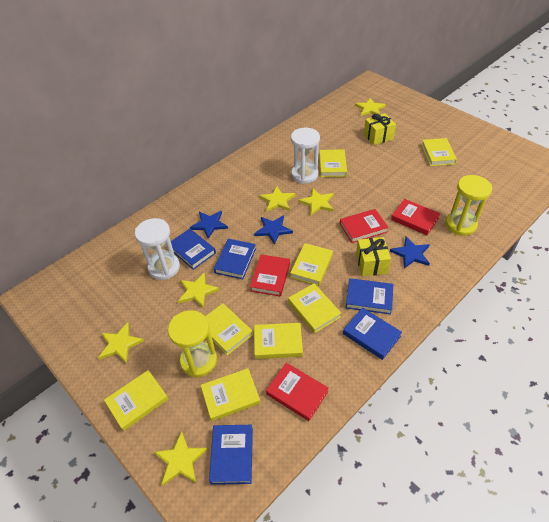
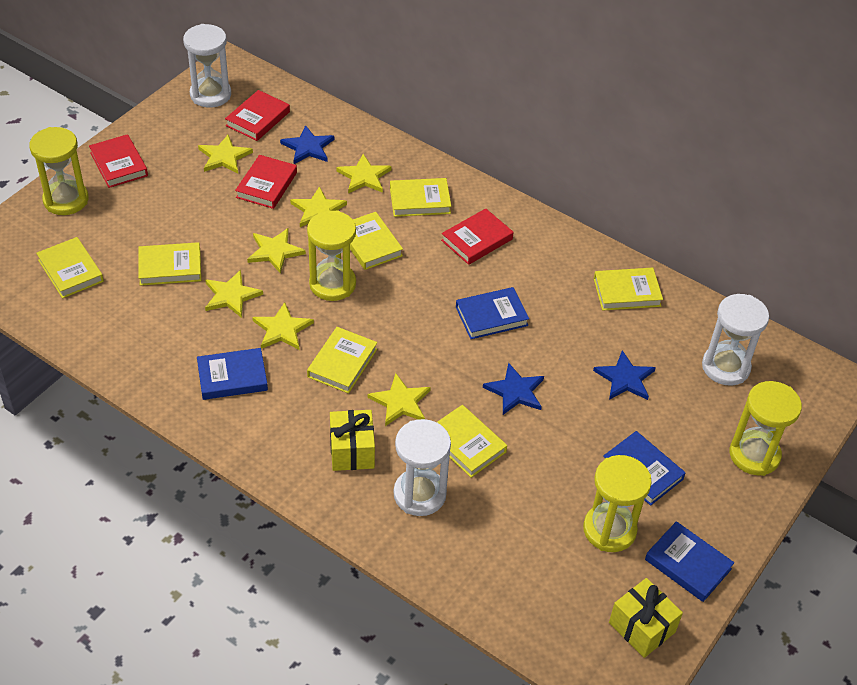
blue book: [171,229,216,270] [209,425,253,485] [214,239,256,279] [343,307,402,360] [346,278,393,315] = 5 -> [197,348,268,400] [456,287,529,339] [603,431,685,506] [645,521,734,602] = 4
white hourglass: [135,218,180,280] [291,128,320,184] = 2 -> [183,24,231,108] [394,419,451,516] [702,294,769,386] = 3
yellow book: [104,370,168,431] [201,368,260,421] [205,303,253,355] [254,323,303,359] [288,283,341,333] [290,243,333,286] [319,149,347,177] [421,138,457,166] = 8 -> [36,237,104,298] [138,242,201,286] [307,327,377,394] [350,212,403,270] [390,178,451,217] [437,405,507,478] [594,268,663,311] = 7
yellow hourglass: [168,310,217,378] [445,175,492,236] = 2 -> [29,127,89,215] [307,210,356,301] [583,455,652,552] [729,381,802,476] = 4
yellow star: [98,322,144,364] [154,431,208,486] [178,272,219,308] [259,186,295,212] [298,188,334,215] [355,98,386,116] = 6 -> [198,135,253,174] [205,270,263,318] [247,228,306,274] [252,302,314,350] [290,186,347,227] [336,154,392,193] [368,373,431,426] = 7

